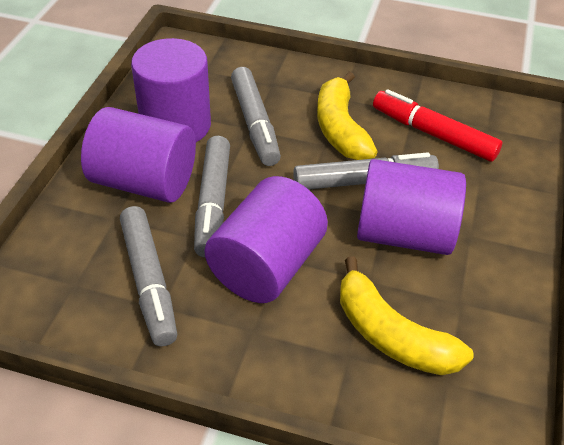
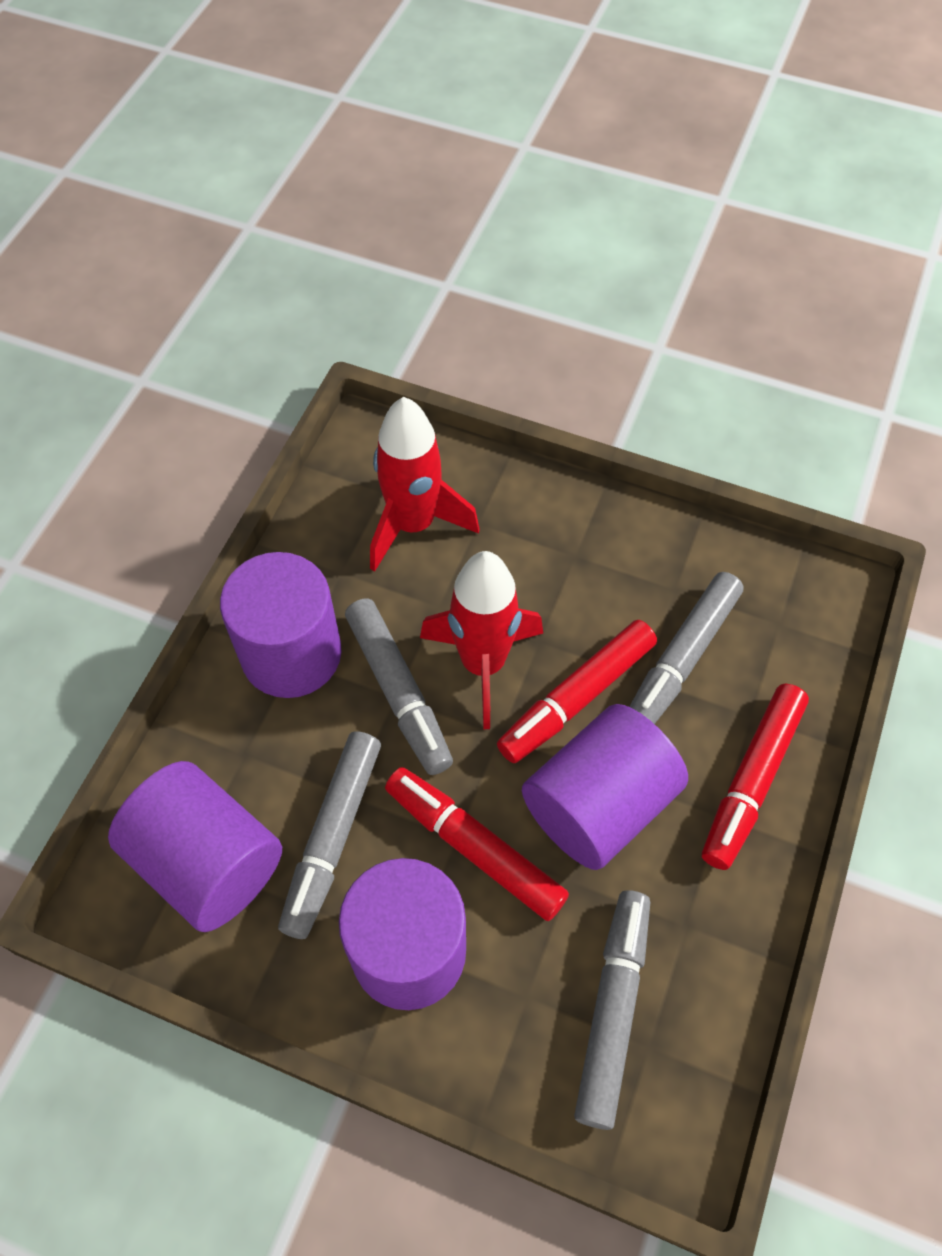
red marker: [373,89,502,162] = 1 -> [385,767,569,921] [497,620,657,763] [702,684,809,870] = 3
red rocket: none = 0 -> [370,397,480,572] [420,551,543,729] = 2
yellow banana: [317,72,377,160] [340,257,474,375] = 2 -> none = 0

